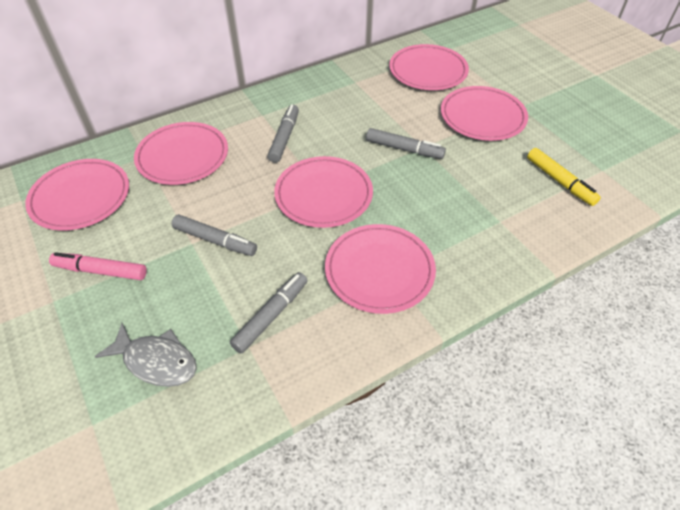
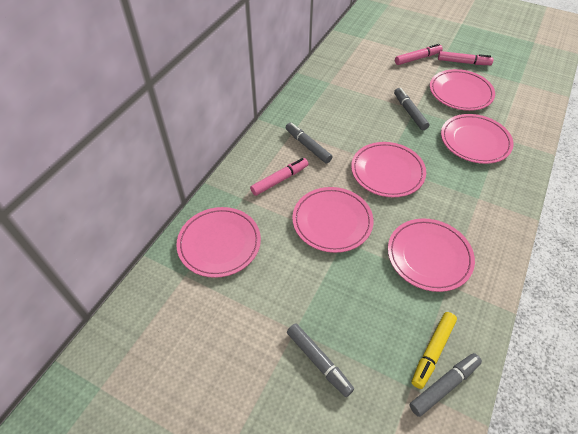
grey fish: [95,323,197,387] = 1 -> none = 0
pink marker: [49,252,147,280] = 1 -> [250,158,308,196] [395,44,443,65] [438,51,493,65] = 3

